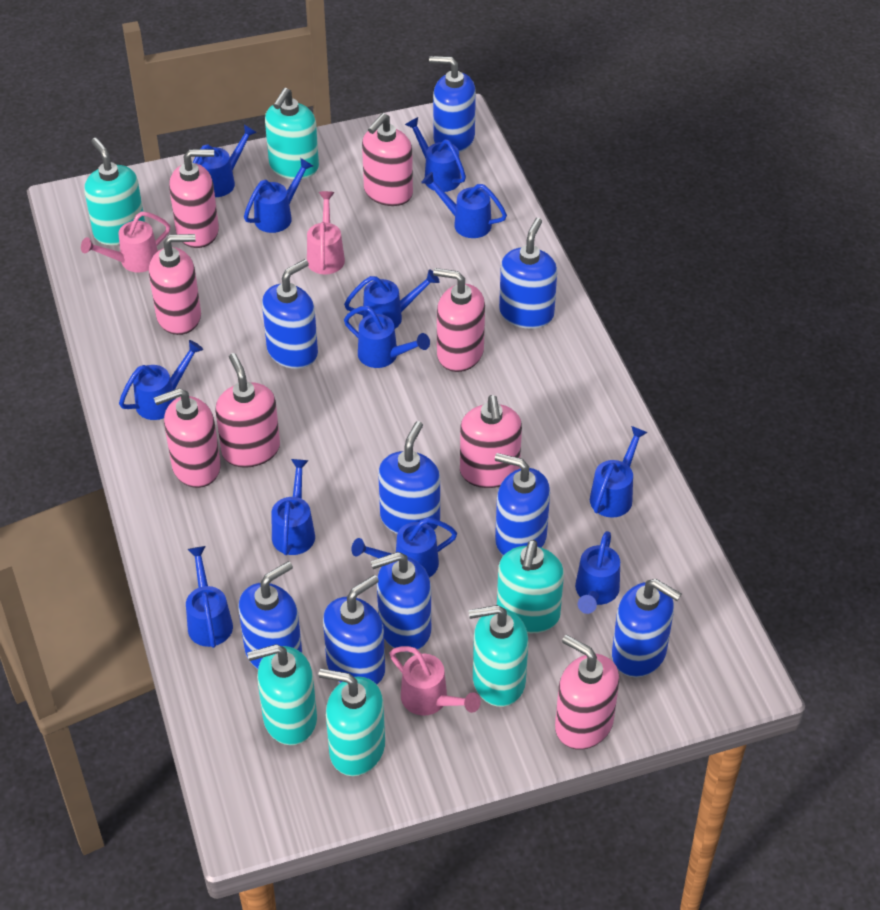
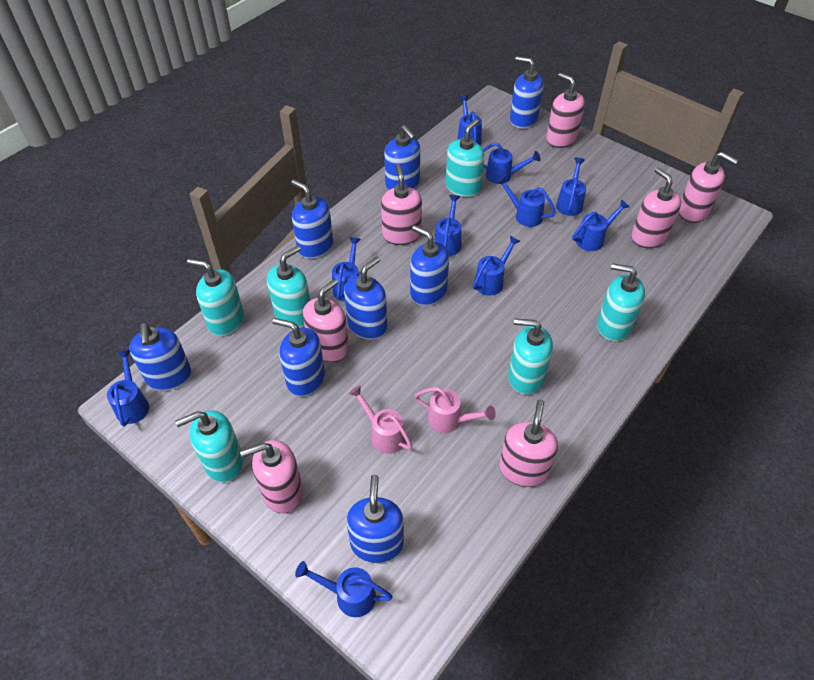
blue soap dispenser: [239,561,302,669] [262,259,318,369] [323,575,385,685] [370,552,431,650] [378,421,440,534] [429,56,476,153] [495,453,550,555] [499,218,557,329] [612,579,681,677] = 9 -> [129,323,191,391] [272,318,325,396] [291,180,333,259] [344,256,387,339] [346,475,404,563] [384,125,420,190] [410,225,449,306] [510,56,544,129] = 8
blue watering can: [119,340,203,420] [186,546,233,648] [192,124,257,197] [244,158,313,233] [271,459,315,555] [344,269,440,329] [344,306,430,368] [352,518,457,577] [405,117,466,192] [421,172,507,238] [575,531,620,614] [590,426,648,518] = 12 -> [107,350,149,427] [295,561,393,617] [332,237,361,301] [434,195,461,256] [457,95,482,145] [473,236,521,296] [483,142,540,184] [496,176,556,227] [556,158,586,216] [572,199,630,251] = 10
pink soap dispenser: [149,234,201,335] [154,388,221,488] [169,149,219,248] [215,353,280,468] [362,113,413,206] [433,268,485,372] [460,395,522,488] [555,635,619,750] = 8 -> [240,440,303,513] [303,279,349,362] [381,164,422,245] [499,399,558,487] [546,73,585,148] [631,167,681,248] [678,152,738,223] = 7
pink watering can: [81,212,170,272] [307,191,345,275] [390,646,481,716] = 3 -> [349,385,412,454] [414,387,496,433] = 2

